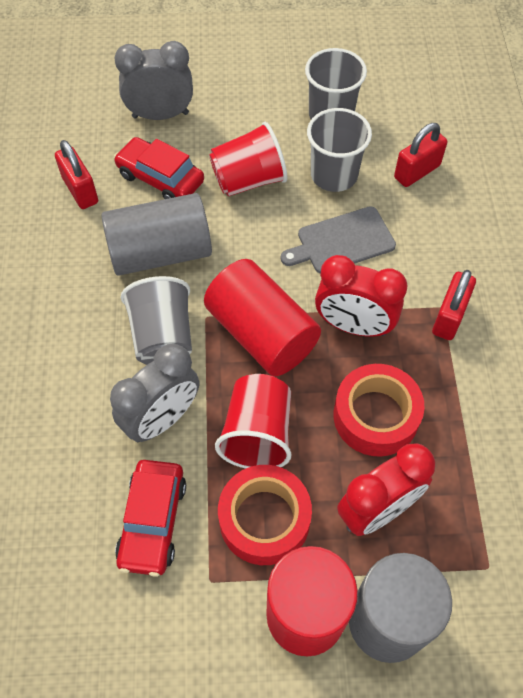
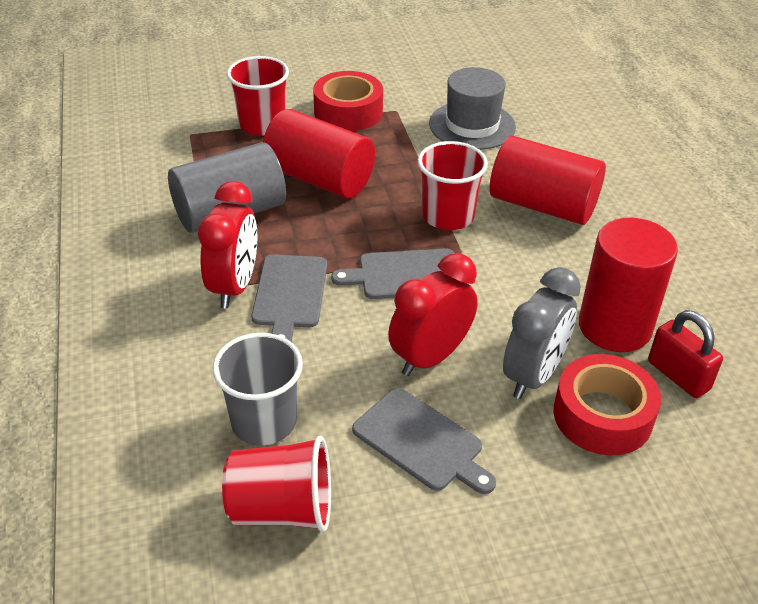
grey clock: [110,344,199,442] [114,41,193,120] = 2 -> [503,267,581,399] = 1
grey cup: [121,276,192,365] [305,48,367,119] [307,108,372,192] = 3 -> [213,333,303,445] = 1
grey cutting board: [281,206,396,273] = 1 -> [251,254,327,342] [331,248,454,299] [352,388,496,494] = 3
grey cylinder: [101,193,212,276] [349,553,452,663] = 2 -> [168,142,286,233] = 1
grey hat: none = 0 -> [429,67,516,150] = 1
red car: [114,137,204,199] [115,460,186,577] = 2 -> none = 0
red cup: [209,122,287,196] [215,374,291,469] = 2 -> [222,436,331,532] [227,56,289,136] [418,141,488,230] = 3
red cylinder: [204,259,321,376] [266,546,358,657] = 2 -> [263,109,375,199] [490,136,606,225] [579,218,678,352] = 3
red padlock: [55,140,98,209] [394,123,447,187] [432,270,476,340] = 3 -> [648,310,723,398] = 1

